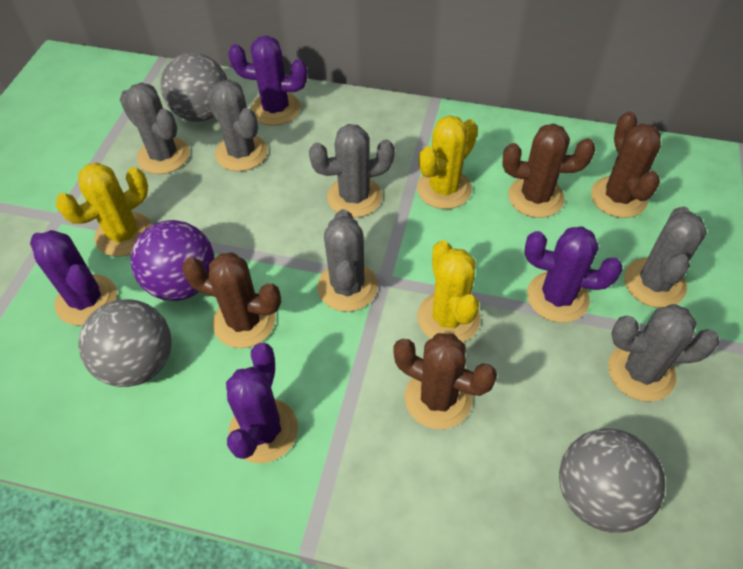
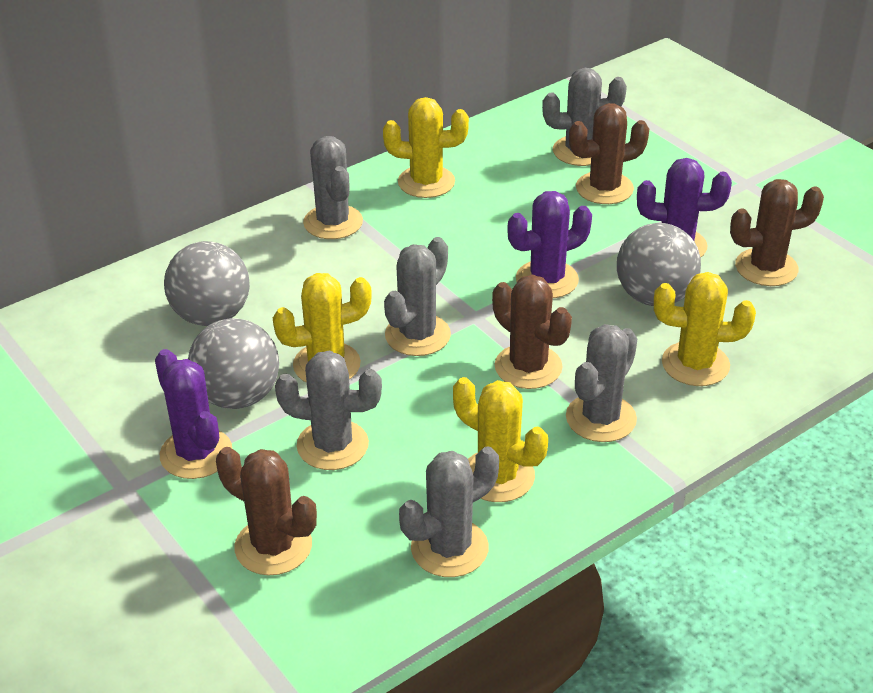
purple ball: [130,220,214,301] = 1 -> none = 0
purple cactus: [30,230,117,326] [226,343,298,463] [228,36,307,126] [524,226,623,323] = 4 -> [155,349,232,479] [507,191,592,298] [637,158,732,257] = 3
yellow cactus: [56,162,152,257] [417,115,478,209] [417,240,480,342] = 3 -> [273,273,372,383] [383,97,469,198] [453,377,548,502] [654,272,756,386] = 4

